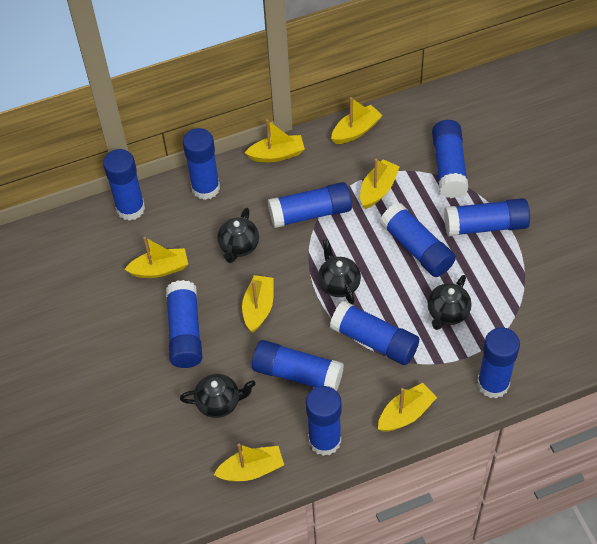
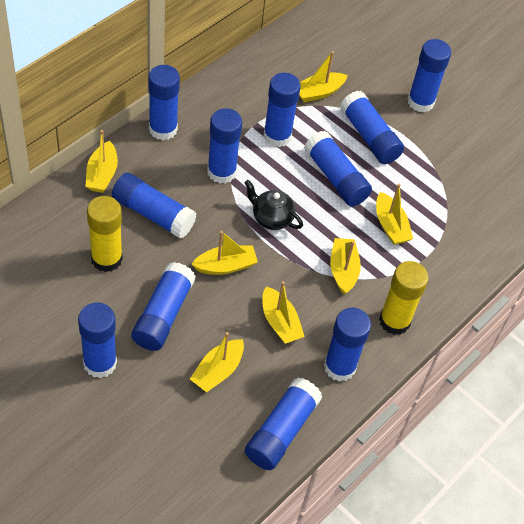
black teapot: [180,374,256,418] [217,208,259,263] [318,239,361,304] [427,275,472,330] = 4 -> [244,180,303,230] = 1
yellow glue stick: none = 0 -> [87,196,123,272] [379,261,429,335] = 2

